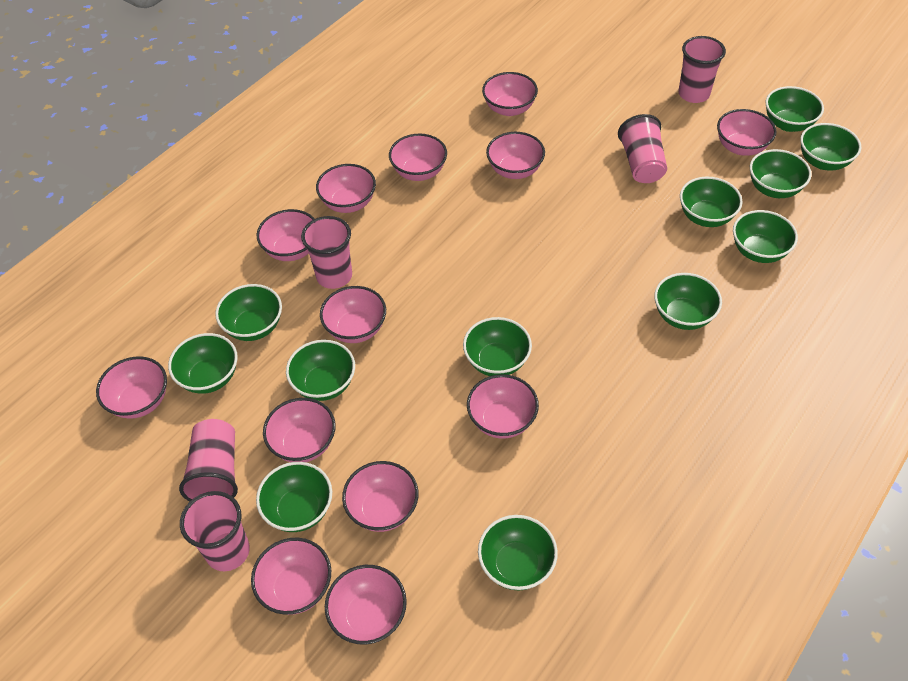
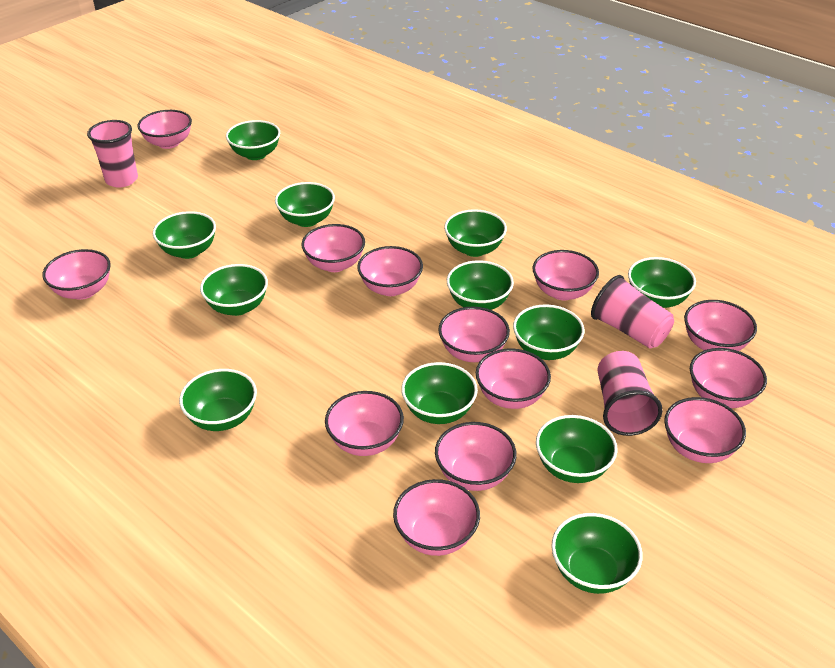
pink cup: [179,419,238,501] [180,491,250,571] [301,216,352,289] [618,114,667,183] [678,36,726,103] = 5 -> [87,120,138,187] [591,275,674,349] [597,351,663,436] = 3

